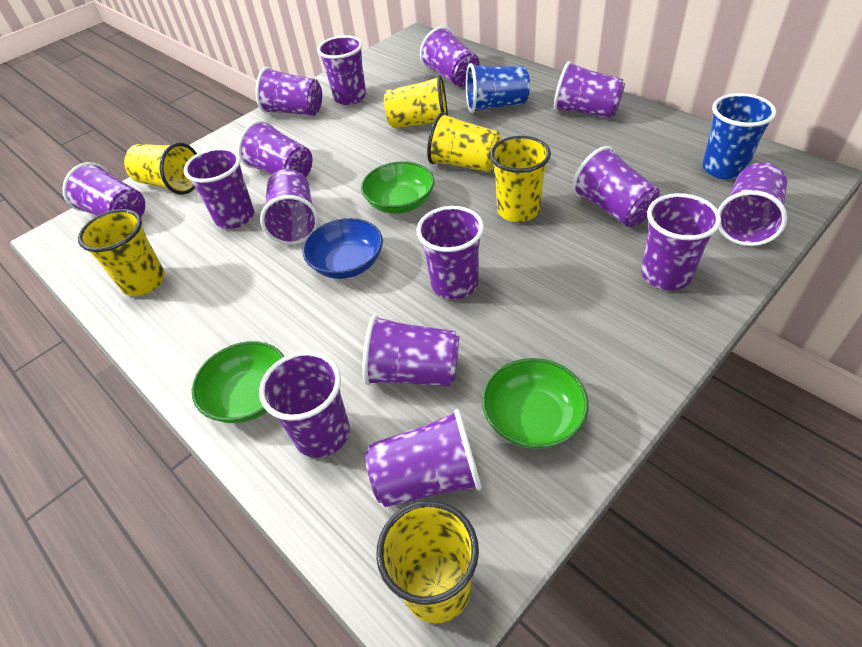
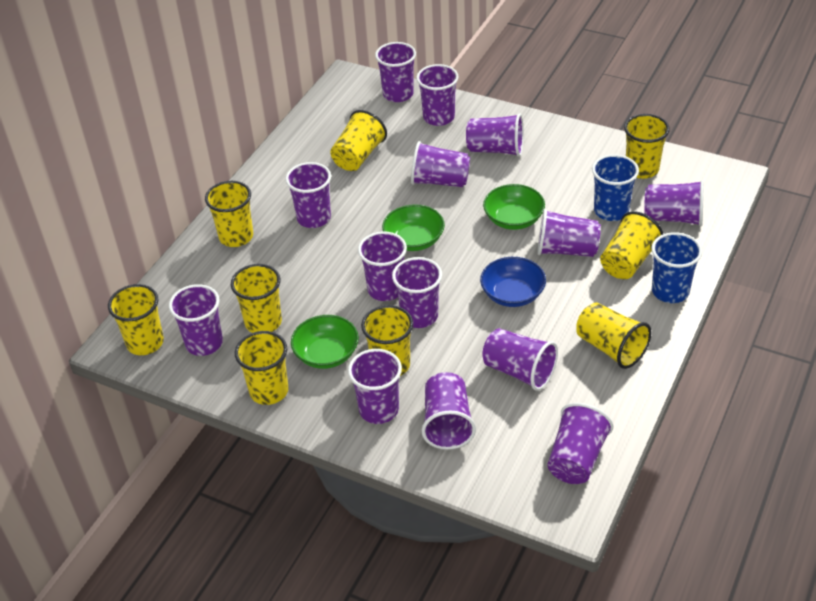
purple cup: [63,162,145,217] [184,147,254,229] [238,120,312,178] [256,67,322,116] [259,351,350,458] [260,169,319,245] [317,35,366,105] [363,315,459,387] [365,409,482,507] [417,206,484,299] [420,26,479,87] [554,61,625,119] [572,146,660,227] [641,193,721,290] [718,163,787,246] = 15 -> [169,284,223,356] [285,162,331,228] [348,349,402,424] [358,231,407,301] [375,42,416,102] [392,257,442,328] [411,141,470,187] [416,64,459,126] [422,372,476,450] [466,113,524,157] [482,328,558,391] [538,209,601,257] [547,403,613,484] [644,180,704,226] = 14
yellow cup: [78,209,165,296] [124,142,197,195] [376,500,479,624] [384,75,448,128] [427,112,502,173] [490,136,551,222] = 6 -> [108,284,164,355] [205,181,253,247] [231,264,282,333] [235,331,289,405] [330,110,387,171] [361,305,413,376] [576,302,651,369] [600,211,663,279] [624,114,670,179] = 9

